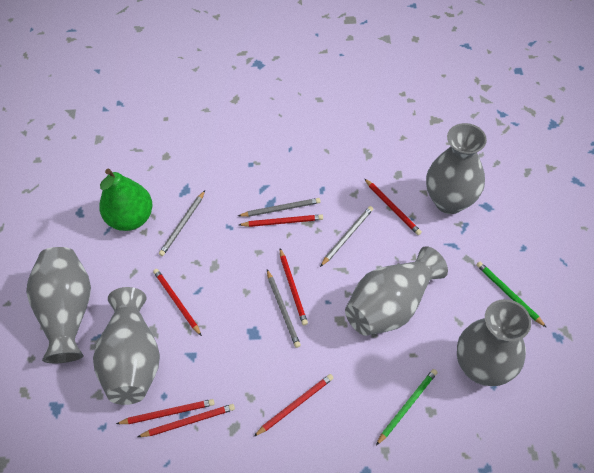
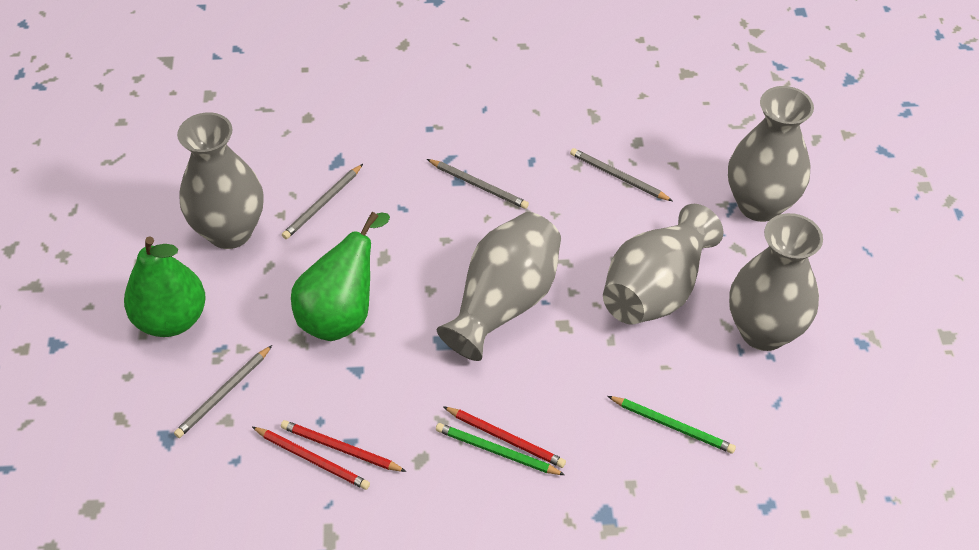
green pear: [99,169,153,231] = 1 -> [124,236,206,337] [291,212,390,341] = 2
red pencil: [116,399,215,424] [138,404,235,437] [153,269,202,336] [239,214,323,227] [254,374,334,436] [280,248,308,326] [364,178,422,235] = 7 -> [252,427,370,490] [281,420,407,472] [443,406,566,468] = 3

